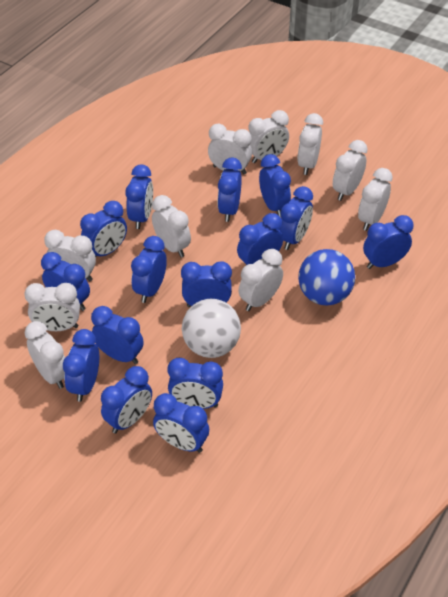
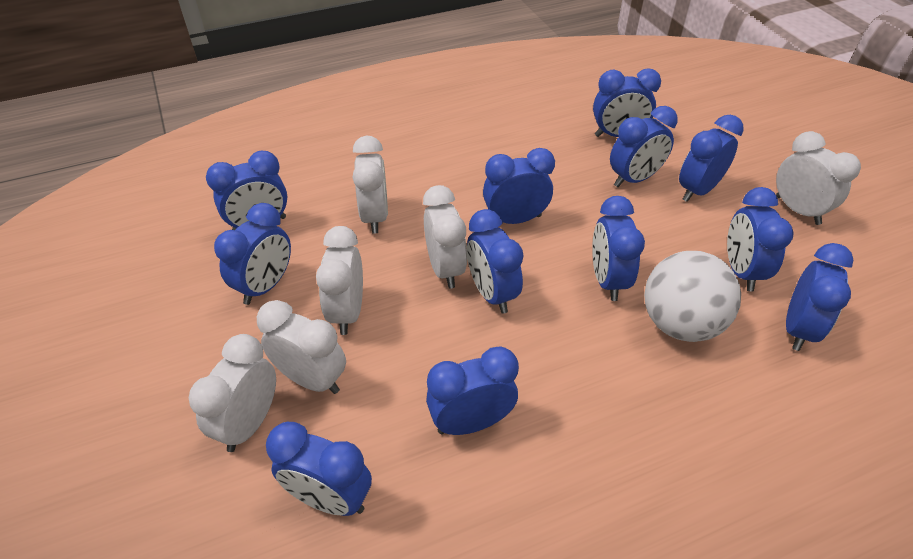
blue ball: [298,249,355,306] = 1 -> none = 0
blue clock: [41,252,90,311] [63,329,99,402] [80,201,127,257] [91,306,144,364] [101,366,152,434] [125,165,153,229] [131,236,167,303] [153,393,209,453] [168,358,223,409] [181,261,232,307] [218,158,242,222] [237,213,283,266] [259,154,291,217] [280,186,313,250] [363,215,413,269] = 15 -> [206,151,287,230] [214,203,291,305] [266,422,372,516] [426,346,519,435] [467,209,523,314] [483,148,555,224] [592,196,645,301] [593,68,661,137] [610,106,678,187] [679,115,744,202] [727,187,794,292] [786,243,853,351] = 12
white clock: [24,283,80,331] [25,321,65,389] [44,230,96,281] [152,195,191,257] [208,124,252,174] [238,249,283,311] [248,110,289,163] [298,113,323,175] [333,140,368,201] [358,168,393,231] = 10 -> [189,334,276,452] [257,300,346,394] [316,226,363,335] [353,135,388,234] [423,185,467,289] [776,131,861,225] = 6

